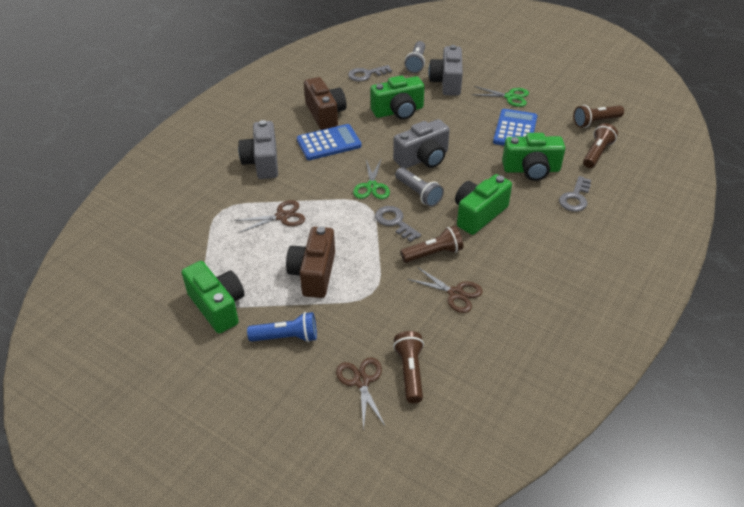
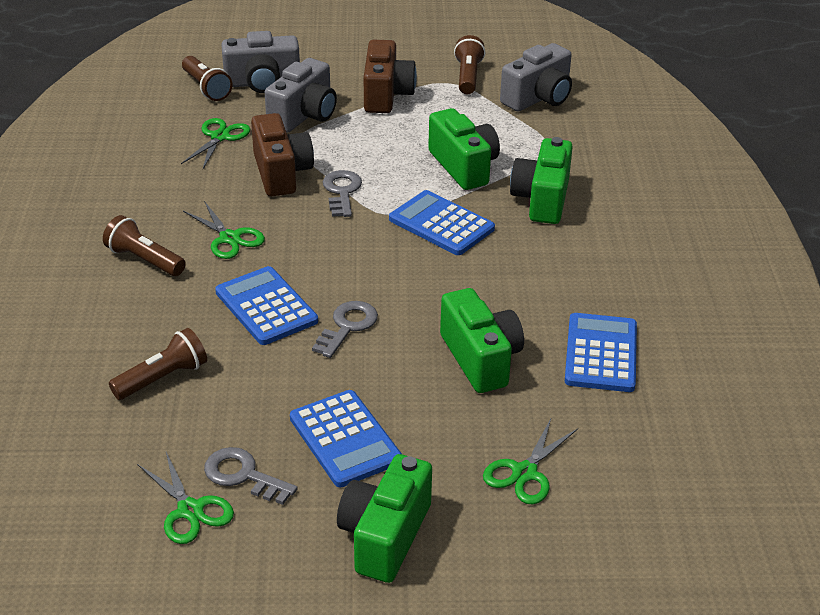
blue calculator: [297,124,362,160] [493,109,537,145] = 2 -> [215,266,318,345] [290,390,402,487] [389,190,495,255] [565,313,637,392] = 4
blue flashlight: [247,312,317,342] = 1 -> none = 0
brown scissors: [235,200,305,233] [336,357,386,431] [407,267,483,313] = 3 -> none = 0
green scissors: [353,158,390,199] [471,86,529,107] = 2 -> [137,452,234,544] [181,118,251,169] [183,201,265,259] [483,419,578,504] = 4
grey flashlight: [395,167,444,207] [405,41,425,73] = 2 -> none = 0

